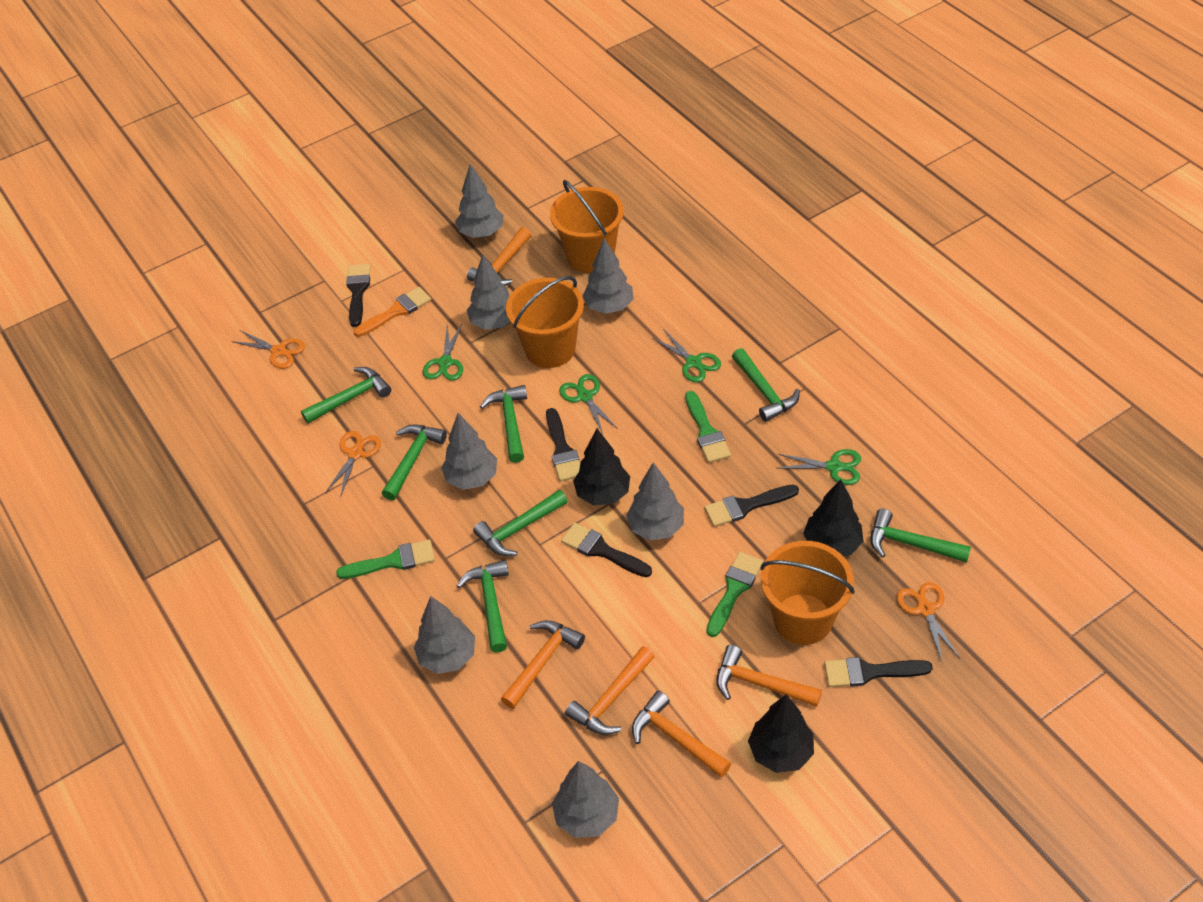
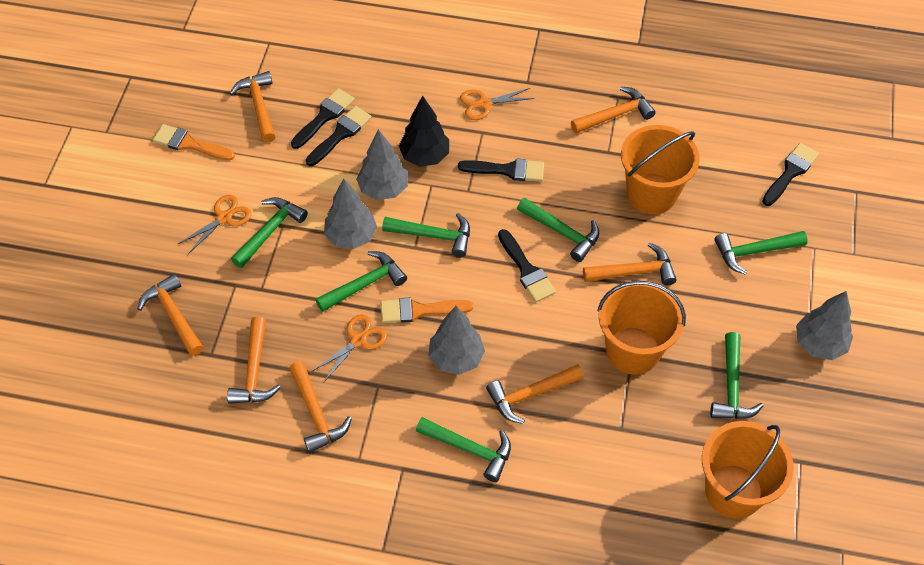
black tree: [573,428,630,505] [748,694,814,773] [803,479,863,556] = 3 -> [399,96,449,167] = 1
green brush: [336,539,435,579] [685,391,731,463] [706,552,763,637] = 3 -> none = 0
green scissors: [423,324,463,381] [559,374,618,434] [652,329,721,382] [777,449,861,485] = 4 -> none = 0
grey tree: [414,596,475,674] [441,413,497,490] [455,164,504,238] [467,255,510,330] [552,761,619,838] [582,238,633,314] [626,462,684,540] = 7 -> [324,179,377,249] [356,129,408,200] [428,306,485,375] [796,291,853,360] = 4
orange brush: [354,287,431,337] = 1 -> [153,124,235,161] [380,298,473,323] = 2
orange hammer: [467,227,531,286] [501,620,585,709] [565,646,654,735] [632,691,731,778] [716,645,822,707] = 5 -> [138,274,203,356] [227,317,281,404] [230,71,276,143] [289,361,352,453] [486,364,584,424] [571,86,656,133] [583,242,677,286] = 7

